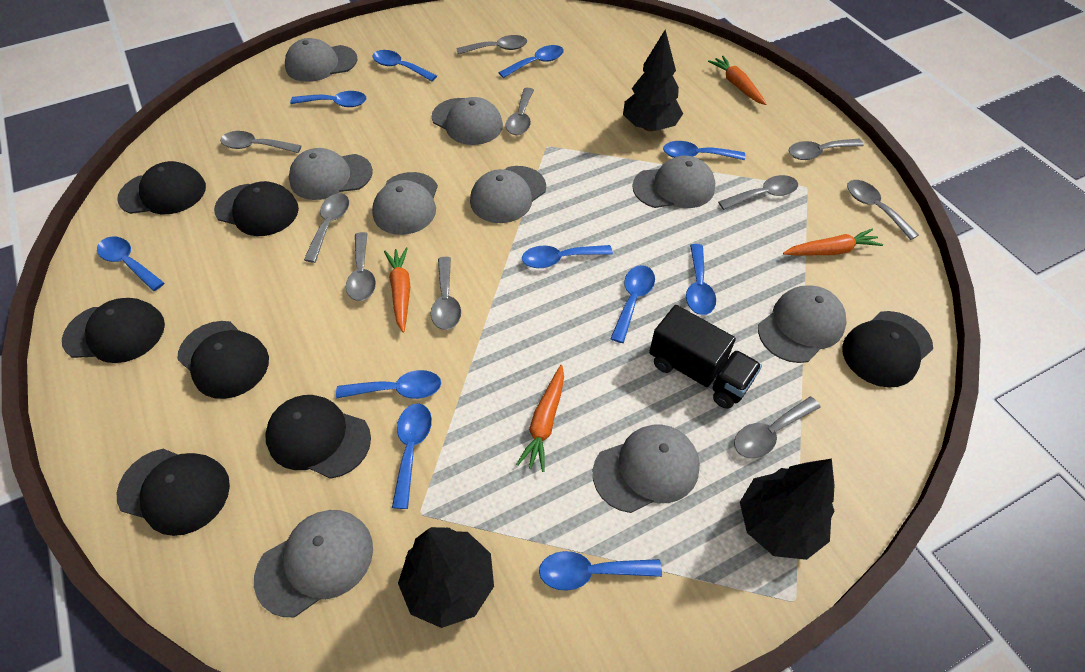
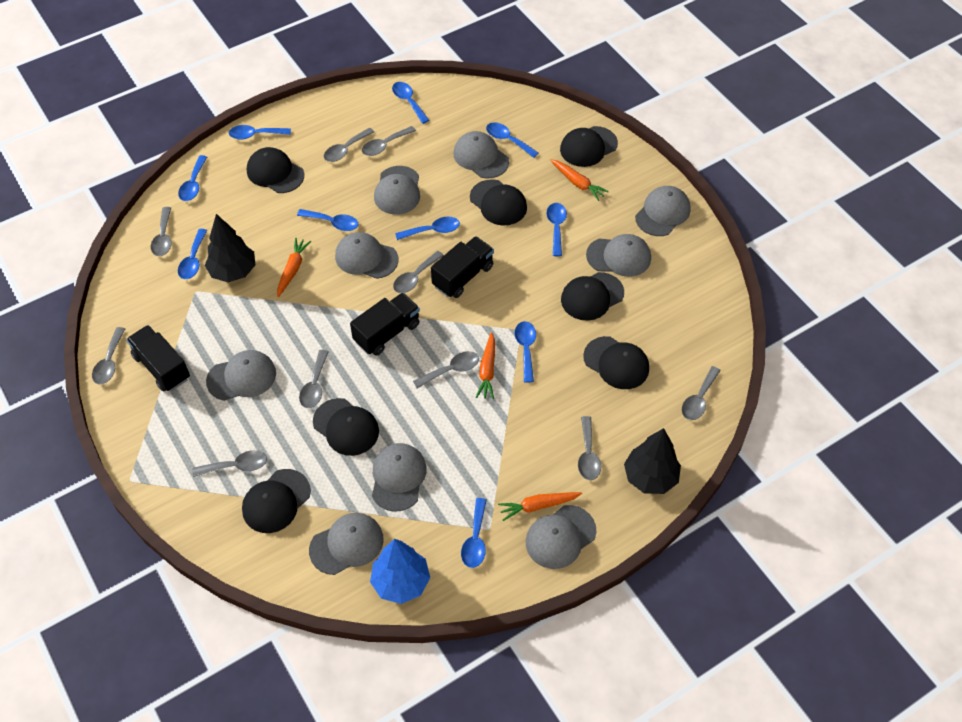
black tree: [398,527,494,628] [623,30,683,131] [740,459,834,560] = 3 -> [205,214,255,282] [624,428,681,494] = 2
black truck: [649,305,762,409] = 1 -> [126,325,190,392] [350,293,420,356] [431,236,494,298] = 3
blue spoon: [97,237,164,291] [290,91,366,107] [336,370,441,399] [373,50,437,81] [392,403,432,509] [498,45,564,78] [522,245,613,268] [539,551,662,590] [610,265,655,343] [663,141,745,160] [686,244,716,315] = 11 -> [178,155,207,201] [178,229,207,279] [229,125,291,139] [297,209,358,231] [392,82,429,124] [395,217,460,240] [461,498,487,568] [486,122,538,158] [515,321,536,383] [546,203,567,256] = 10
blue tree: none = 0 -> [370,539,430,604] = 1

